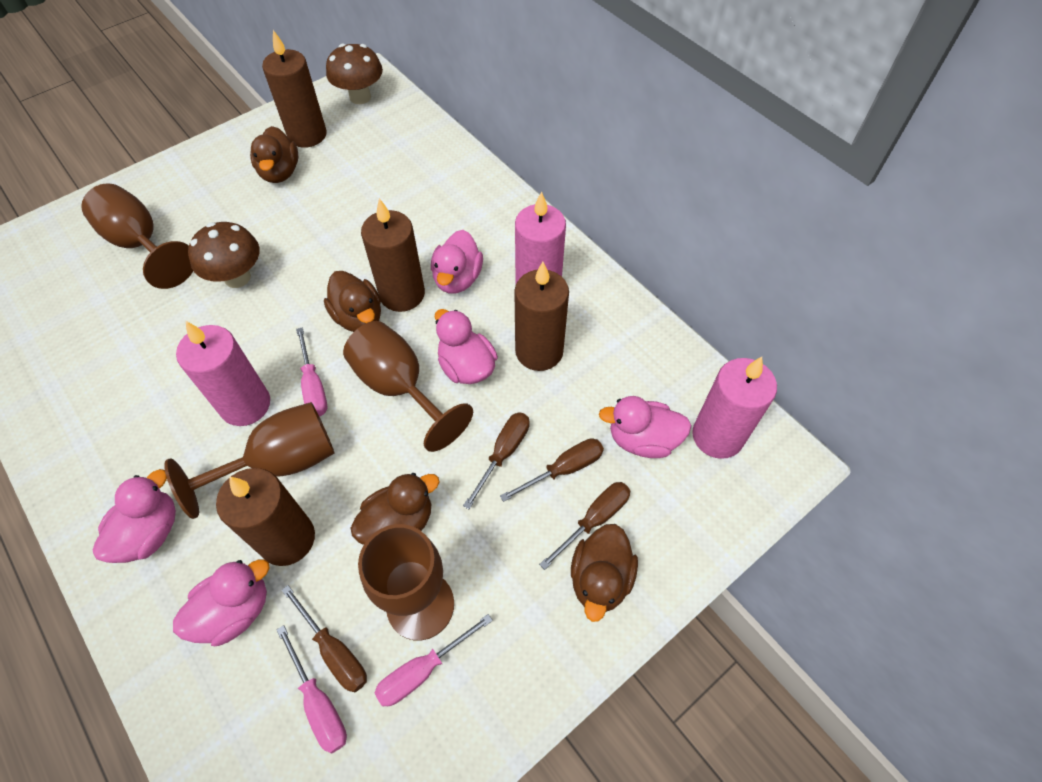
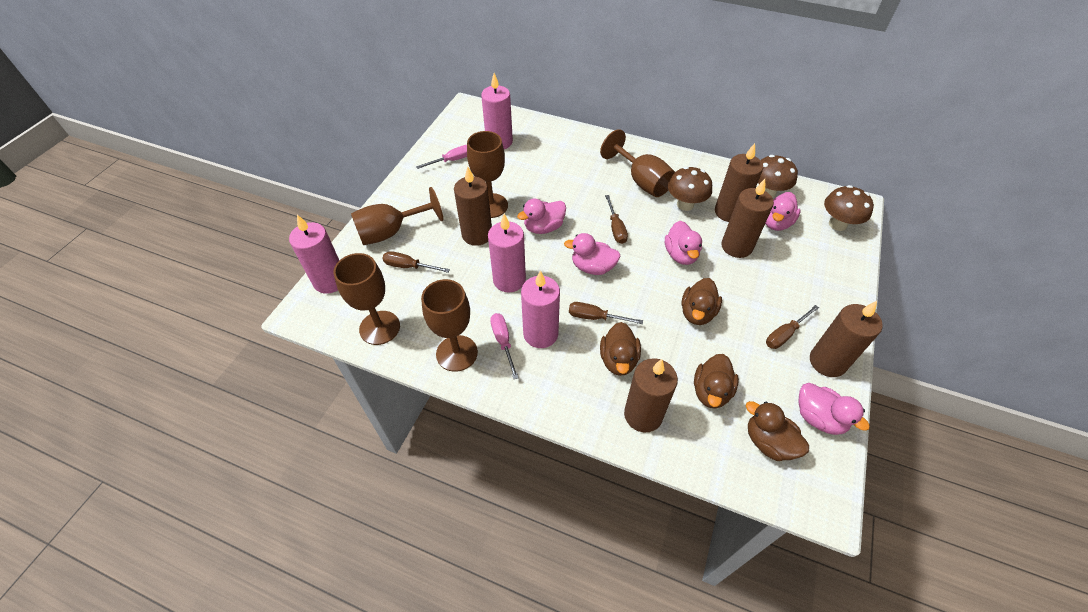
brown candle: [216,468,315,566] [262,30,327,148] [361,198,425,312] [514,262,569,371] = 4 -> [454,166,492,246] [624,358,678,432] [715,143,763,222] [721,179,774,258] [810,301,883,377] = 5
brown goblet: [81,183,193,289] [164,402,335,519] [343,321,473,452] [358,524,454,641] = 4 -> [333,253,400,345] [351,187,443,245] [421,279,478,372] [467,131,508,218] [600,129,675,197] = 5
brown mushroom: [188,222,260,288] [326,44,383,104] = 2 -> [668,166,712,211] [758,155,798,198] [824,185,874,231] = 3
pink candle: [176,321,270,426] [515,191,566,284] [692,357,777,459] = 3 -> [289,215,339,294] [481,73,513,149] [488,214,526,292] [521,271,560,348] = 4
pink screwdriver: [277,625,347,753] [296,327,327,417] [374,614,493,706] = 3 -> [416,145,467,169] [490,313,519,379] = 2

